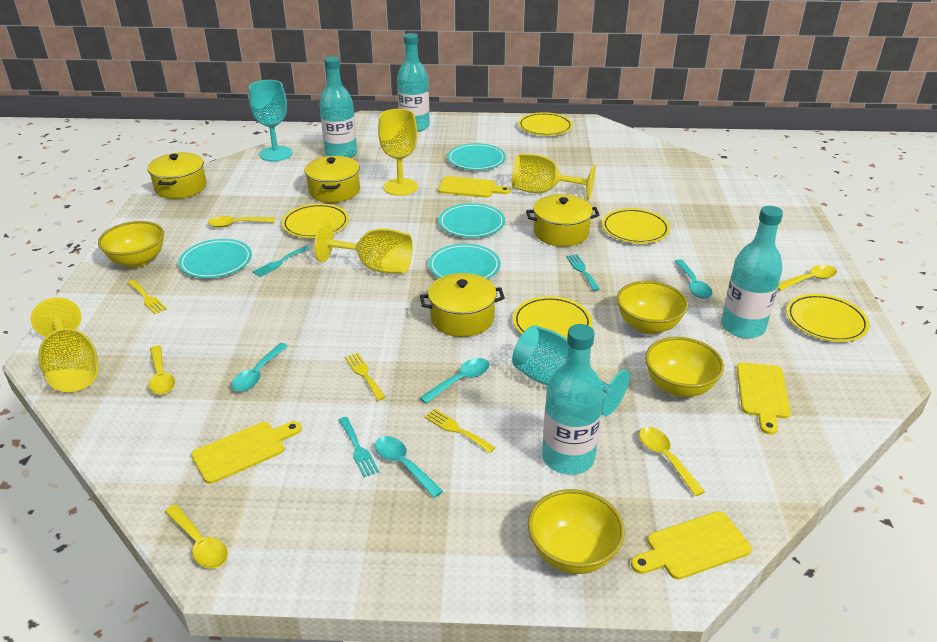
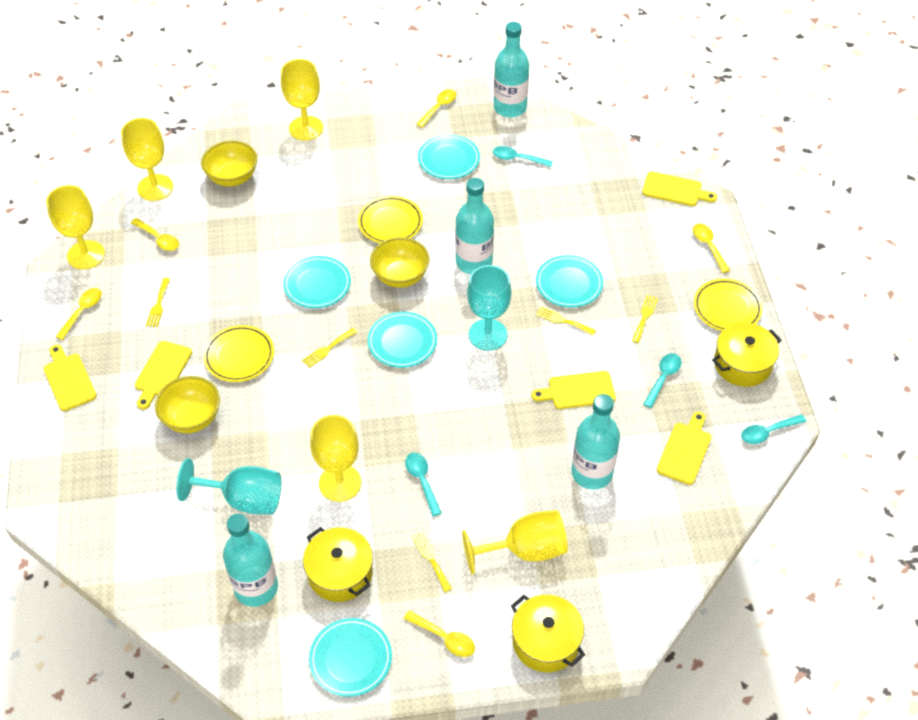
turquoise fork: [253,246,309,277] [339,417,379,477] [566,254,600,291] = 3 -> none = 0
turquoise plate: [179,239,252,278] [429,244,501,279] [439,203,505,238] [447,143,506,170] = 4 -> [283,256,351,308] [309,618,392,697] [367,312,437,368] [418,135,480,179] [536,255,603,308] = 5
yellow bowl: [98,221,164,268] [528,489,625,574] [617,281,688,334] [645,337,724,397] = 4 -> [155,376,220,433] [201,141,257,187] [370,237,430,288] = 3
yellow cutting board: [191,421,302,484] [438,176,511,198] [631,511,752,580] [737,362,791,435] = 4 -> [44,345,97,411] [135,341,192,410] [531,371,616,409] [642,171,717,206] [657,412,711,485] = 5
yellow fork: [127,280,167,314] [345,353,386,401] [424,409,496,453] = 3 -> [146,278,170,327] [302,328,357,368] [412,531,452,592] [536,306,596,335] [632,295,658,343] = 5
yellow goblet: [31,297,98,392] [314,222,413,274] [378,109,418,196] [512,154,596,201] = 4 -> [46,185,105,269] [121,118,173,201] [281,59,323,141] [310,415,361,502] [462,510,568,574] = 5
yellow plate: [282,204,349,238] [513,296,592,339] [518,112,573,136] [602,208,670,244] [786,294,870,342] = 5 -> [203,325,274,382] [358,196,423,243] [694,279,763,331] = 3
yellow pot: [147,152,207,199] [305,156,360,203] [420,273,505,337] [526,194,600,247] = 4 -> [303,527,373,602] [511,595,585,672] [712,322,781,387] = 3

